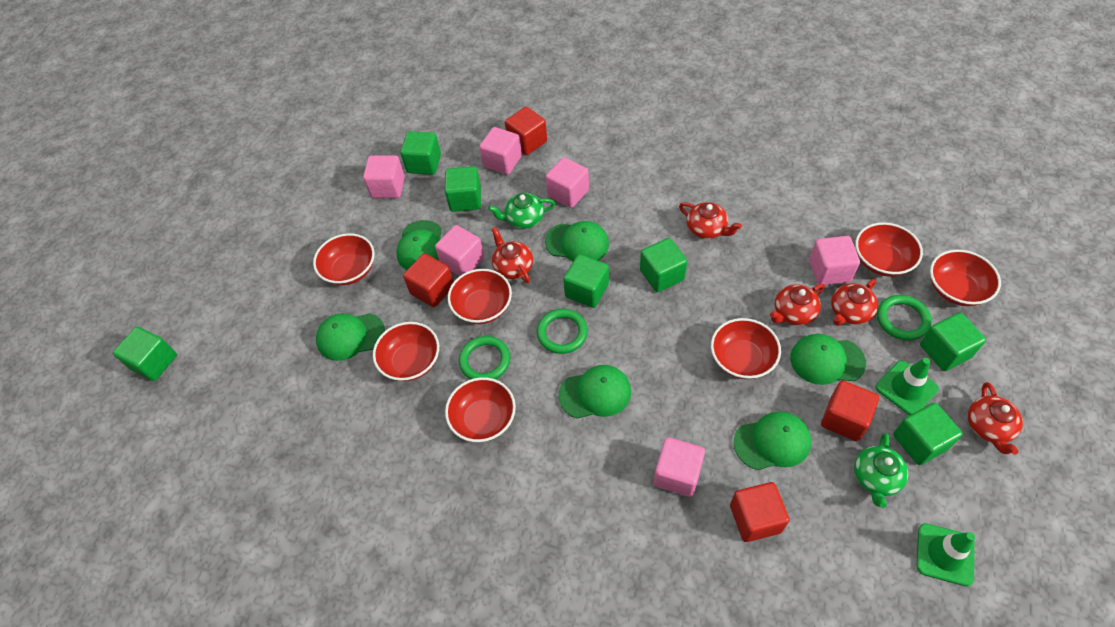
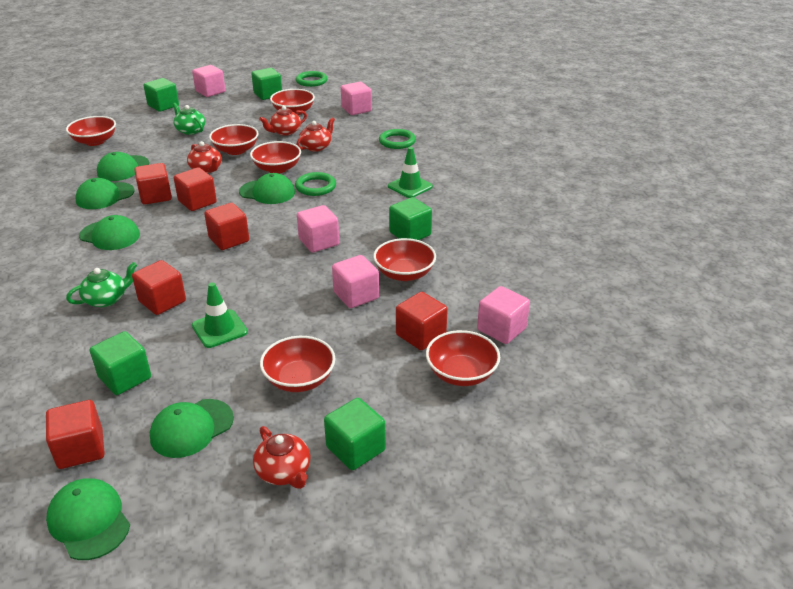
green cube: [113,327,177,381] [401,131,441,175] [445,166,481,212] [563,254,609,308] [640,238,687,292] [893,403,963,465] [920,313,986,371] = 7 -> [90,331,151,395] [143,78,179,112] [251,68,282,100] [324,398,386,470] [389,197,432,240] = 5
pink cube: [363,155,405,198] [435,225,484,276] [479,127,522,175] [546,157,589,208] [654,437,705,497] [809,236,860,285] = 6 -> [192,65,225,97] [297,205,339,252] [332,255,379,308] [341,82,372,115] [477,286,530,344] = 5
red cube: [403,253,454,307] [505,107,547,155] [730,482,790,542] [821,380,879,441] = 4 -> [46,400,105,469] [132,260,186,315] [134,163,172,204] [174,168,217,211] [204,203,249,250] [396,292,448,350] = 6
red teapot: [492,227,533,283] [679,202,742,239] [770,284,825,325] [831,279,878,326] [968,382,1023,455] = 5 -> [187,141,222,173] [253,426,310,489] [259,106,307,136] [296,118,335,152] = 4

